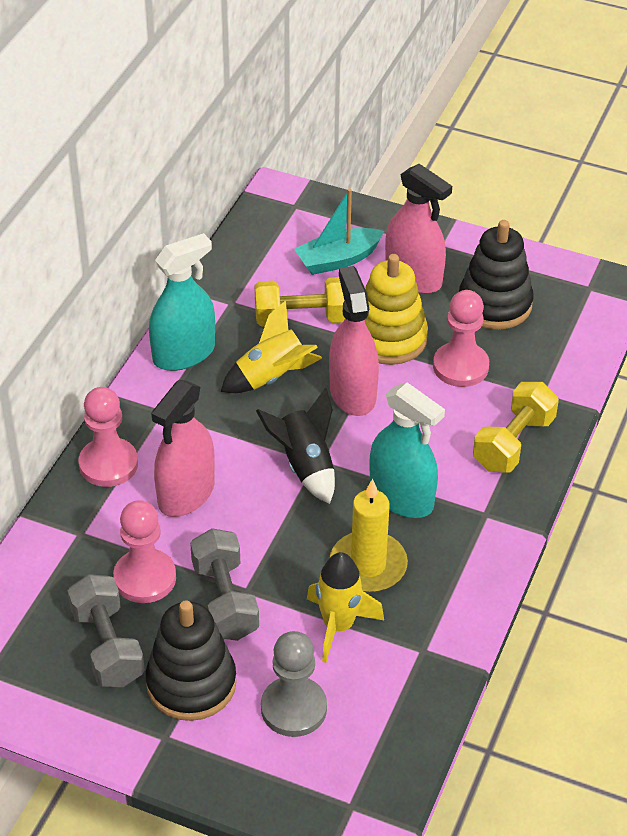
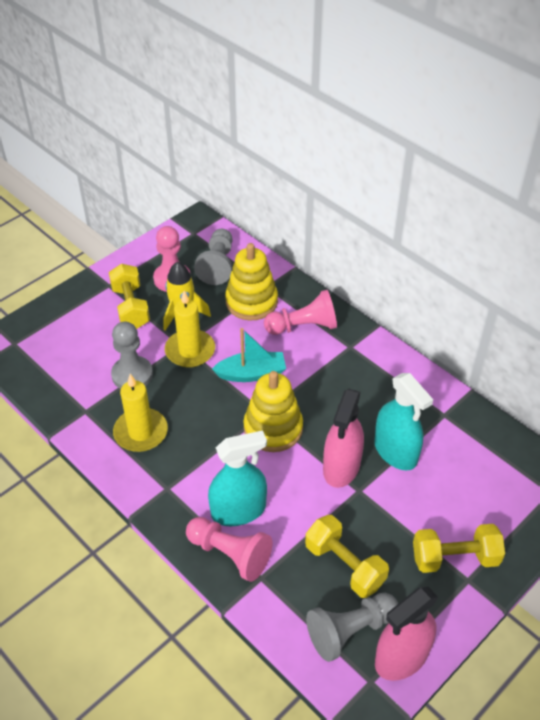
black rocket: [256,387,335,504] = 1 -> none = 0
black stacking toy: [145,600,237,721] [459,220,534,330] = 2 -> none = 0
grey dumbbell: [68,574,145,687] [190,528,259,641] = 2 -> none = 0
grey pawn: [261,631,327,737] = 1 -> [111,322,153,389] [194,229,233,285] [306,593,398,662] = 3
pink spray bottle: [151,380,215,517] [329,266,379,416] [385,164,452,294] = 3 -> [323,389,364,488] [375,587,438,681] = 2
yellow candle: [330,479,408,592] = 1 -> [113,374,168,452] [165,291,215,368] = 2
yellow dumbbell: [255,277,345,327] [473,382,559,473] = 2 -> [109,264,150,329] [305,515,389,598] [413,524,505,573] = 3
yellow rocket: [221,300,322,393] [307,552,384,663] = 2 -> [163,262,211,331] = 1
yellow stacking toy: [365,254,428,365] = 1 -> [225,243,278,320] [244,371,303,452] = 2

